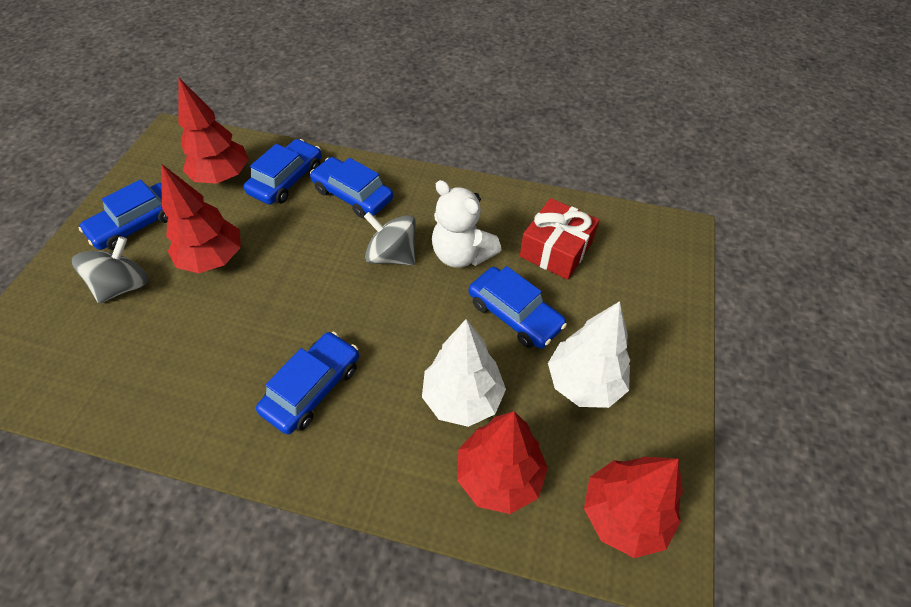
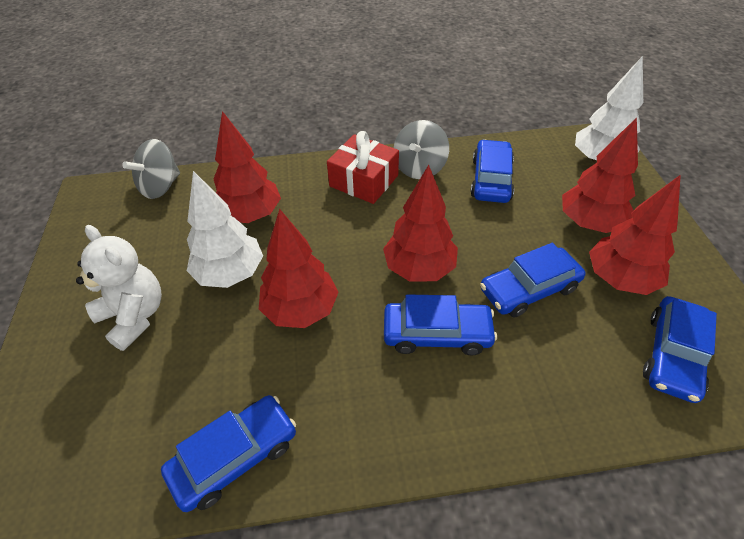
red tree: [161,164,241,273] [179,78,249,184] [457,411,548,514] [584,457,683,558] = 4 -> [213,111,281,223] [259,209,338,328] [383,165,458,282] [562,117,638,233] [589,175,681,295] = 5

